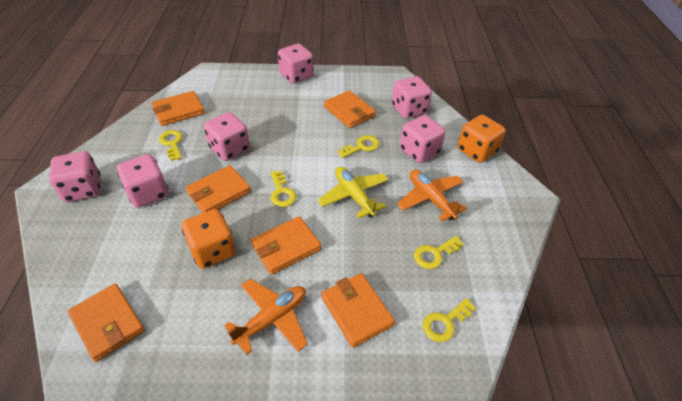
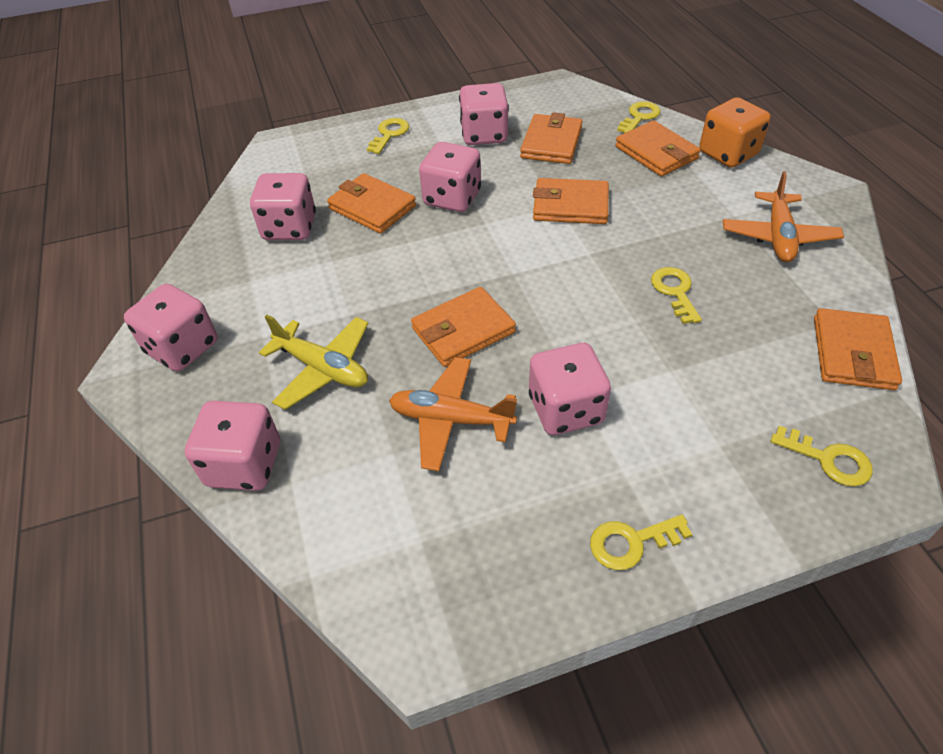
orange dice: [181,209,236,269] [458,115,506,163] = 2 -> [699,97,771,168] = 1

